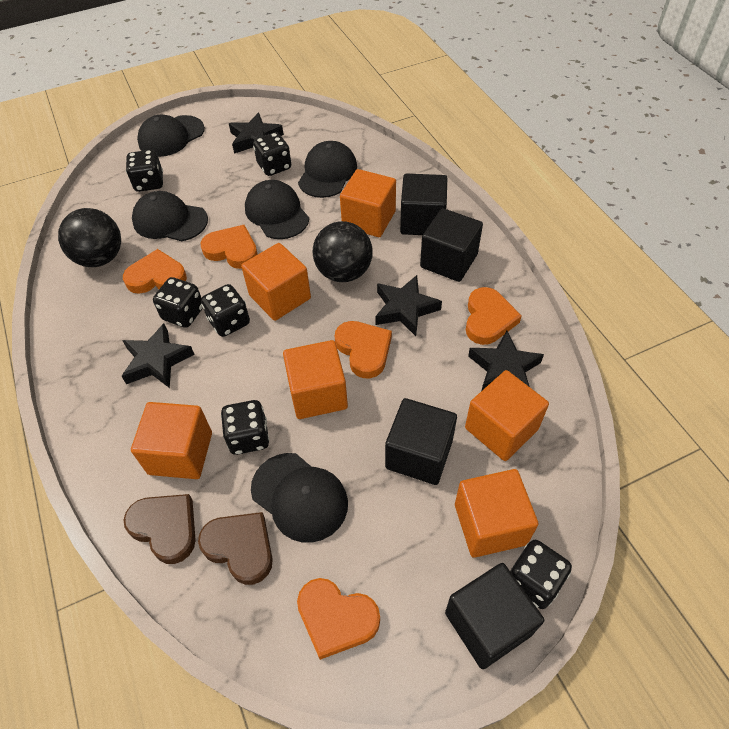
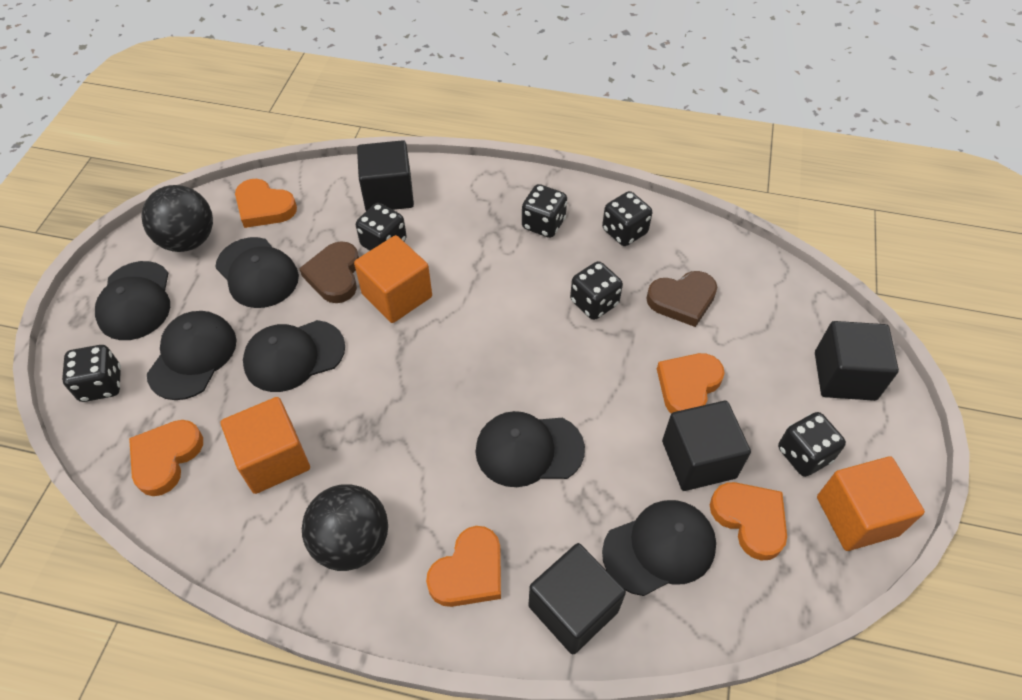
black cap: [132,191,208,241] [137,115,205,157] [245,180,309,239] [251,453,348,543] [298,141,357,198] = 5 -> [95,261,170,340] [147,311,236,400] [215,237,299,308] [243,320,345,392] [476,411,585,487] [602,500,716,596] = 6
black star: [121,323,195,388] [229,112,284,154] [375,275,442,336] [468,331,544,390] = 4 -> none = 0
orange cube: [131,402,212,479] [241,243,311,321] [283,340,348,419] [340,169,396,237] [455,469,538,558] [465,370,549,461] = 6 -> [221,397,310,494] [354,235,432,323] [817,456,925,551] = 3

